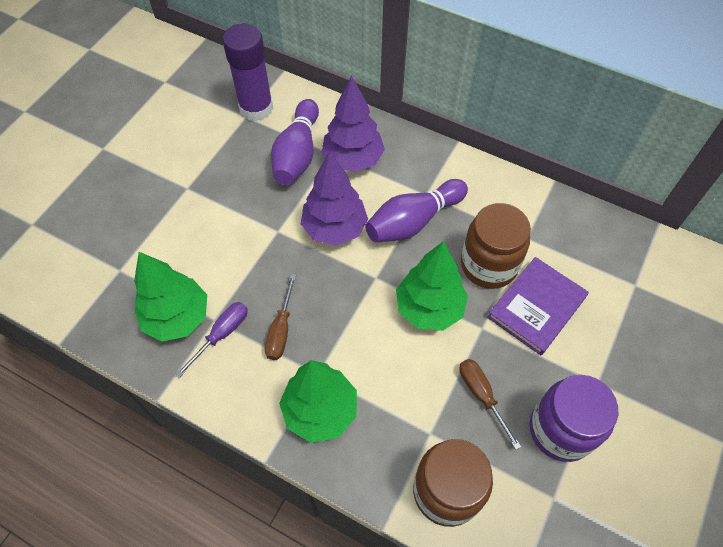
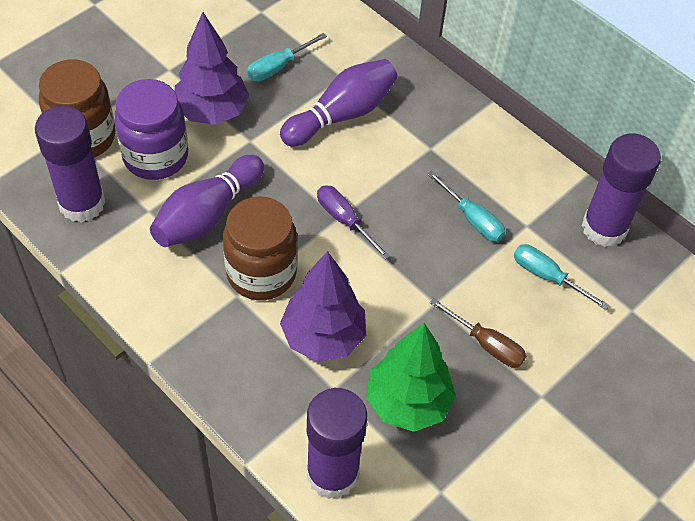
brown screwdriver: [265,274,296,360] [459,359,521,450] = 2 -> [430,298,526,368] = 1
green tree: [134,252,207,342] [279,360,357,443] [396,241,468,331] = 3 -> [366,323,456,432] = 1
purple book: [487,257,589,355] = 1 -> none = 0
purple glue stick: [223,23,273,121] = 1 -> [35,106,106,223] [306,388,367,499] [582,134,661,247] = 3
turquoise screwdriver: none = 0 -> [247,33,327,82] [427,171,505,242] [514,244,609,310] = 3

